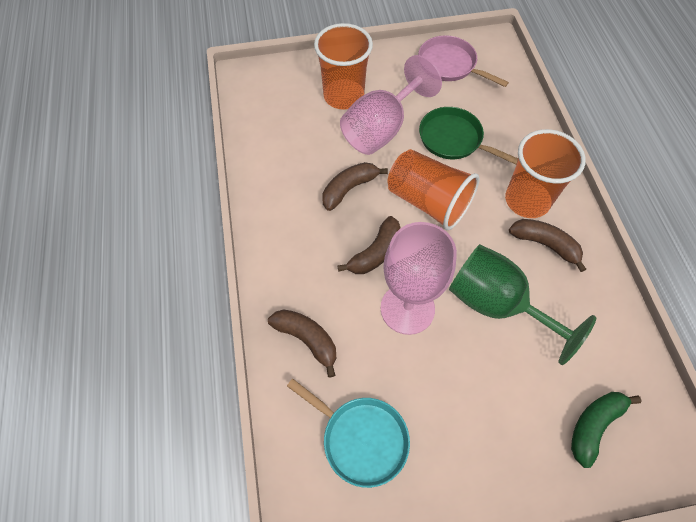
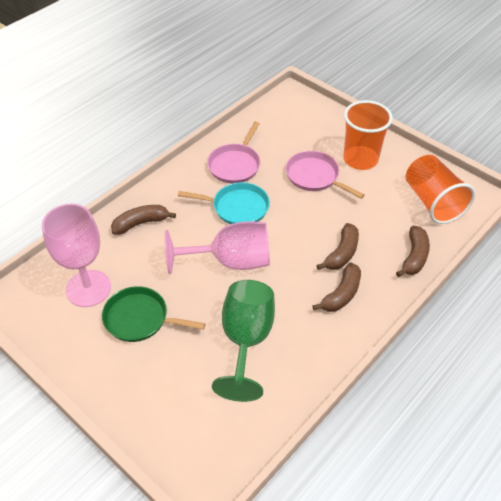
green banana: [571,392,642,468] = 1 -> none = 0
orange cup: [314,23,373,110] [387,149,480,230] [505,129,586,218] = 3 -> [343,100,393,170] [406,155,475,224] = 2
pink pan: [418,35,509,87] = 1 -> [207,122,260,184] [286,151,364,199] = 2

